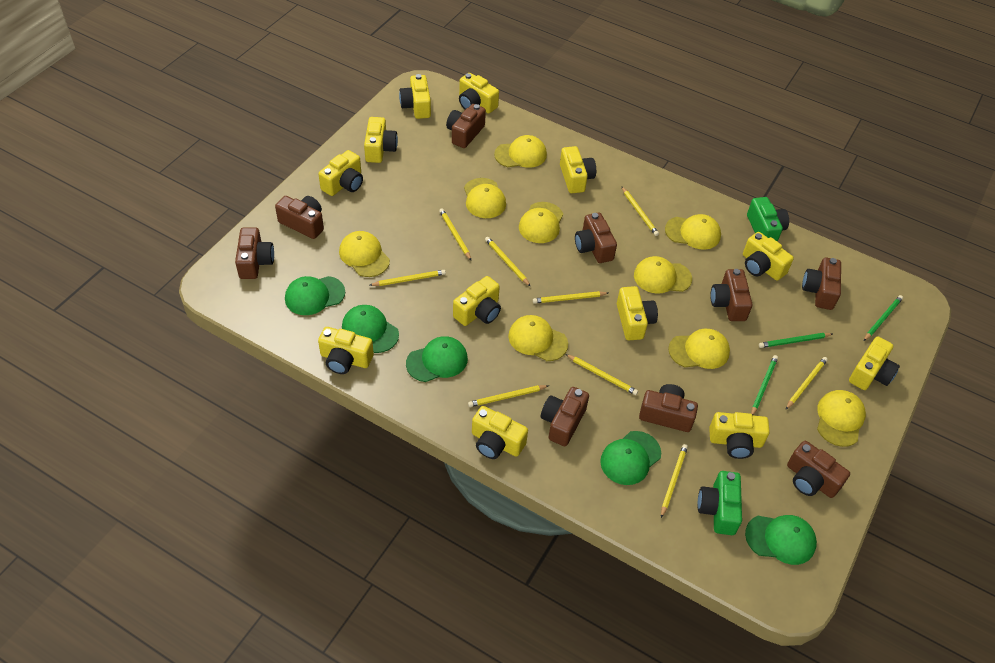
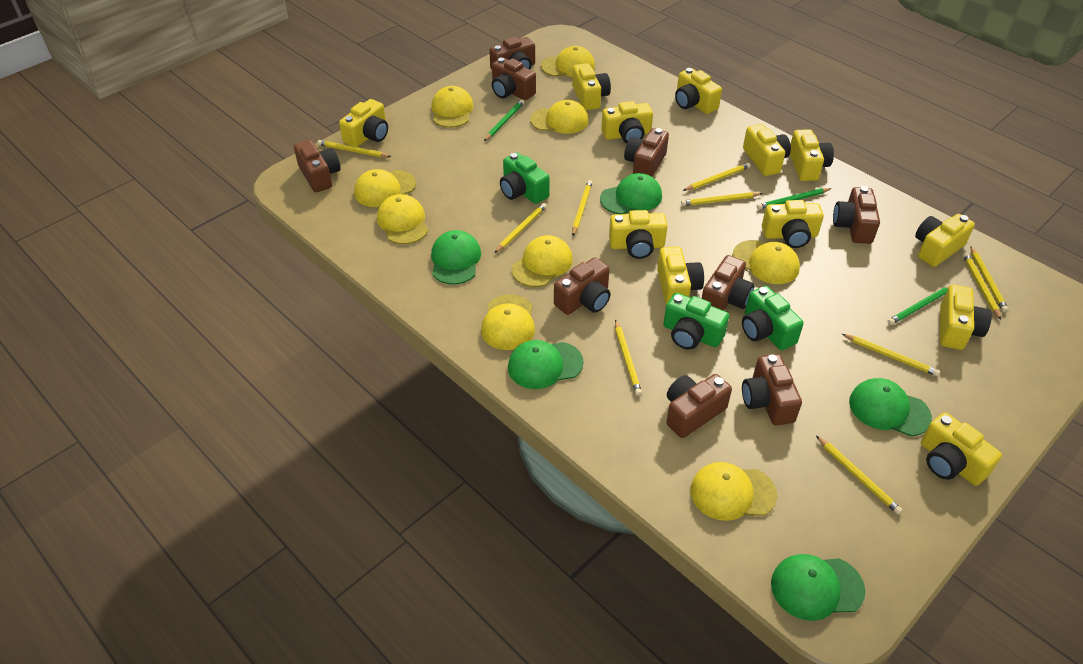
green camera: [697,471,742,535] [747,197,789,242] = 2 -> [500,152,550,204] [663,293,729,350] [742,286,804,350] = 3
yellow pencil: [369,270,446,286] [439,209,472,261] [468,385,548,407] [485,237,531,287] [533,291,608,304] [566,354,638,395] [621,186,659,236] [661,444,688,518] [786,357,828,409] = 9 -> [317,140,391,157] [495,203,547,253] [572,180,592,235] [615,320,642,396] [681,192,762,206] [683,163,751,191] [816,436,903,514] [842,334,940,376] [963,253,1001,320] [970,246,1008,312] = 10

